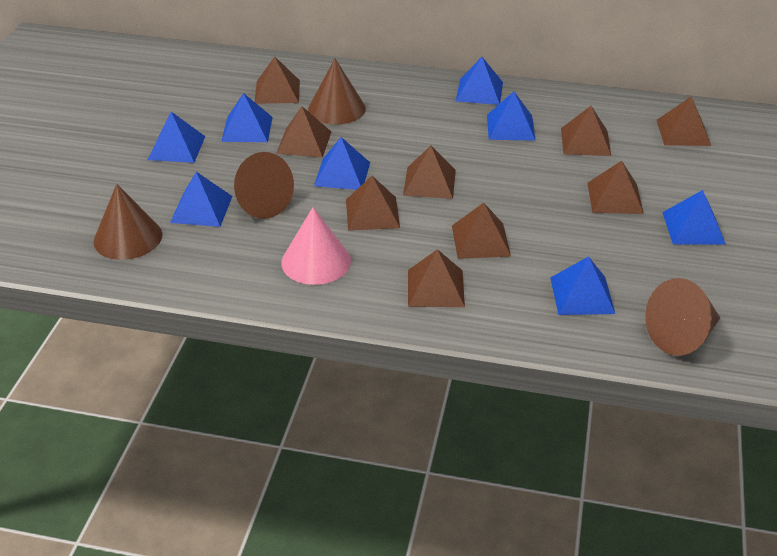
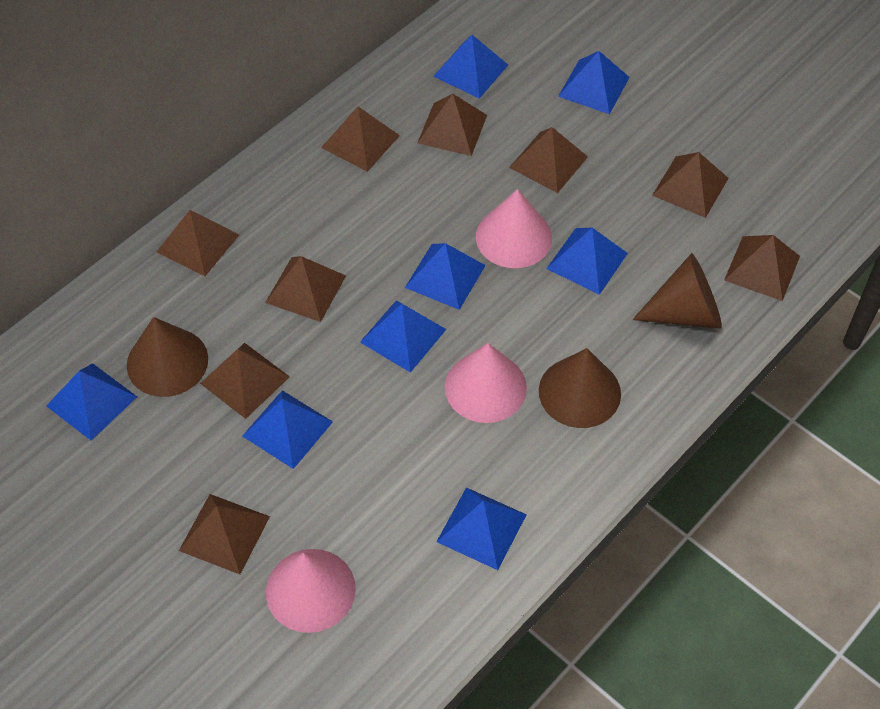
brown cone: [93,184,162,260] [234,152,294,219] [308,59,366,125] [645,278,720,356] = 4 -> [127,317,208,397] [539,348,621,428] [632,253,722,329] = 3
pink cone: [281,207,351,285] = 1 -> [266,549,356,633] [445,343,527,423] [476,189,552,268] = 3

